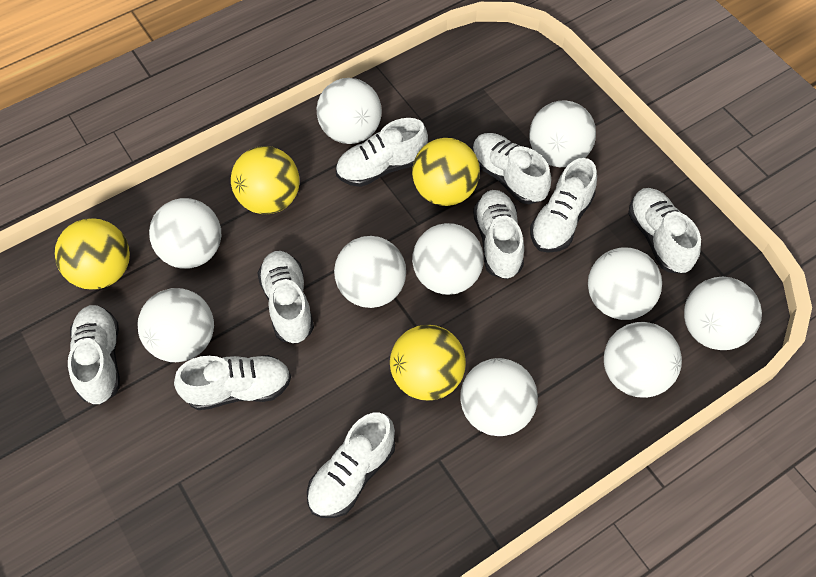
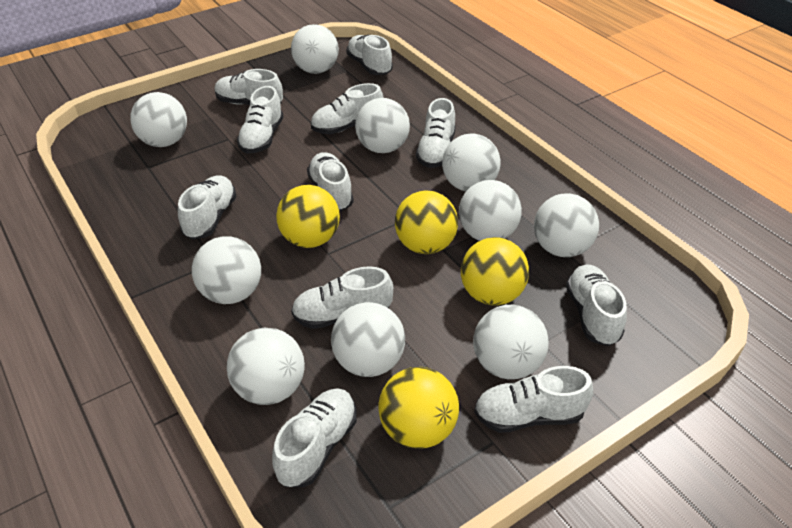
white shoe: [68,305,120,405] [174,355,291,410] [257,251,314,344] [307,413,395,518] [336,118,428,187] [472,133,551,204] [473,190,524,279] [530,158,597,253] [628,188,701,274] = 9 -> [178,175,237,240] [215,69,283,105] [237,86,284,154] [272,388,357,487] [291,266,393,329] [307,152,354,212] [311,83,384,134] [346,35,393,75] [416,98,456,168] [474,366,593,433] [566,264,627,346] = 11

